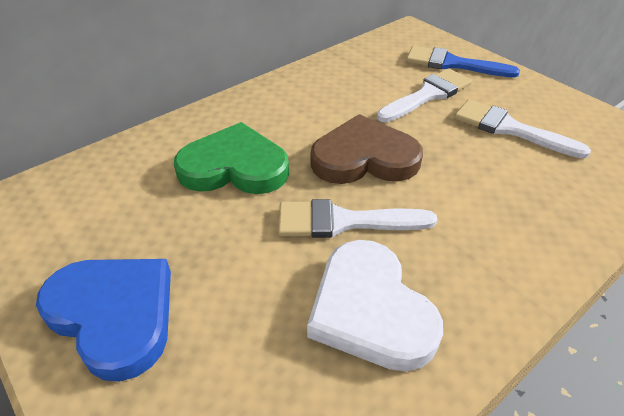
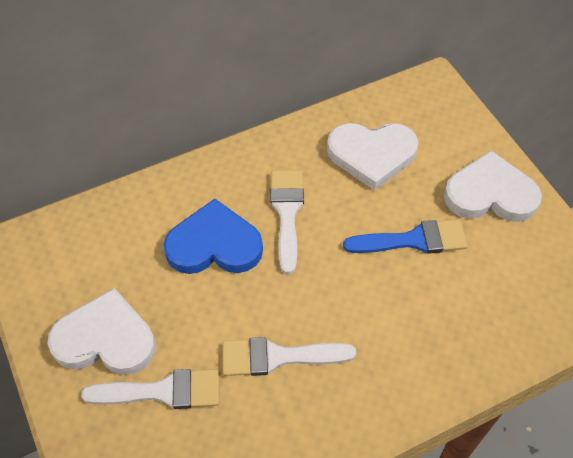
brown heart: [311,114,423,184] = 1 -> none = 0
green heart: [174,122,289,194] = 1 -> none = 0
white heart: [307,240,443,372] = 1 -> [48,288,155,375] [327,123,418,190] [444,151,542,222] = 3

